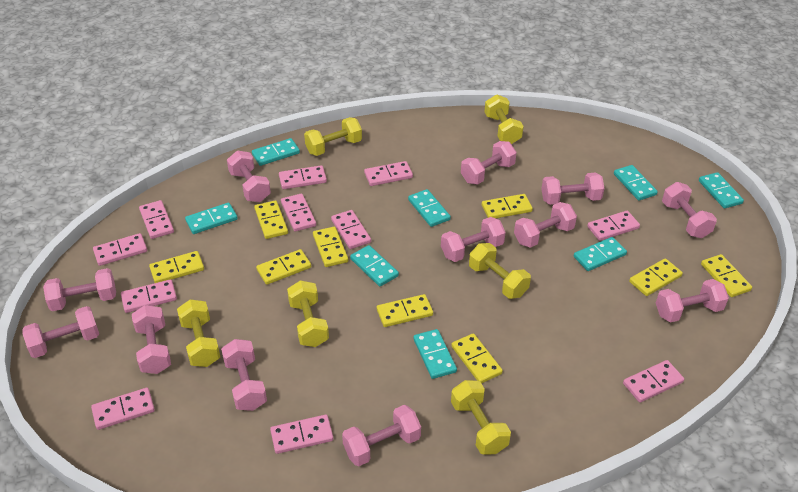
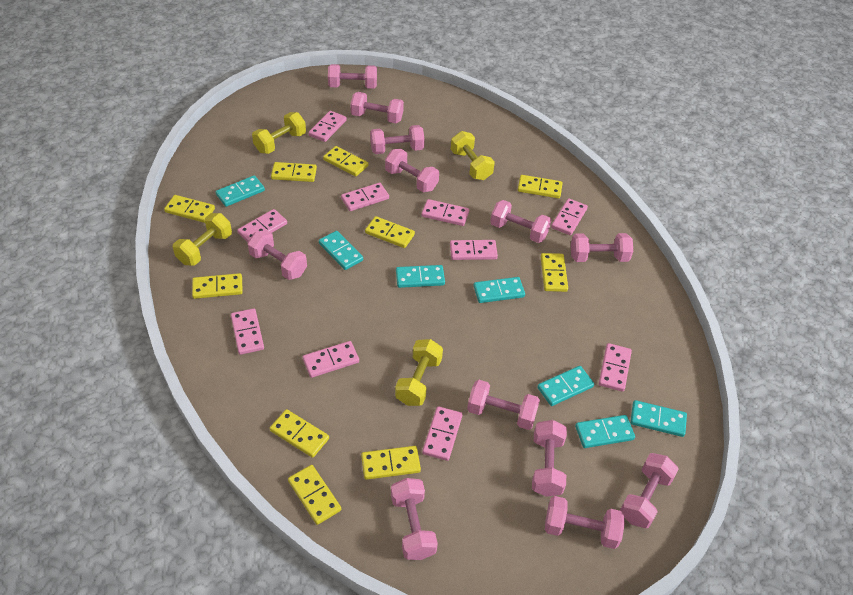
pink domino: [91,388,155,430] [93,233,147,266] [121,279,177,313] [139,200,174,239] [270,415,333,454] [279,165,327,189] [281,194,316,232] [331,210,371,249] [364,161,413,186] [587,211,640,241] [623,360,684,402] = 11 -> [231,308,264,355] [237,209,287,242] [303,341,359,378] [308,111,347,142] [341,183,389,211] [421,199,469,226] [422,406,462,461] [450,240,498,260] [551,198,588,235] [599,343,632,392] = 10
turquoise domino: [185,203,238,234] [252,138,300,166] [350,245,399,286] [408,189,451,227] [413,329,457,379] [574,237,627,271] [614,165,658,201] [699,172,744,209] = 8 -> [216,175,265,207] [319,231,363,270] [396,265,445,288] [474,277,525,303] [537,366,594,406] [575,415,635,448] [630,400,687,437] = 7
yellow domino: [149,251,204,283] [254,200,288,239] [256,249,311,285] [313,227,348,267] [377,294,433,327] [451,333,503,384] [482,194,533,218] [629,258,683,296] [701,254,752,297] = 9 -> [164,195,215,223] [192,273,243,299] [270,409,329,458] [271,162,317,182] [288,465,341,525] [323,146,368,176] [361,446,421,480] [365,216,415,248] [518,175,563,199] [541,253,568,292] = 10
yellow dumbbell: [177,299,220,367] [287,280,329,347] [304,117,362,156] [451,380,511,455] [469,243,531,299] [484,94,524,144] = 6 -> [173,213,232,266] [252,112,306,154] [395,339,443,406] [451,131,495,180] = 4

